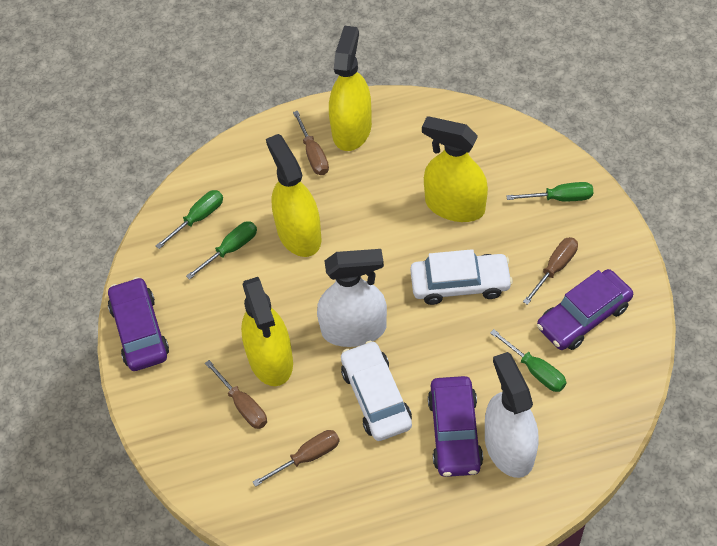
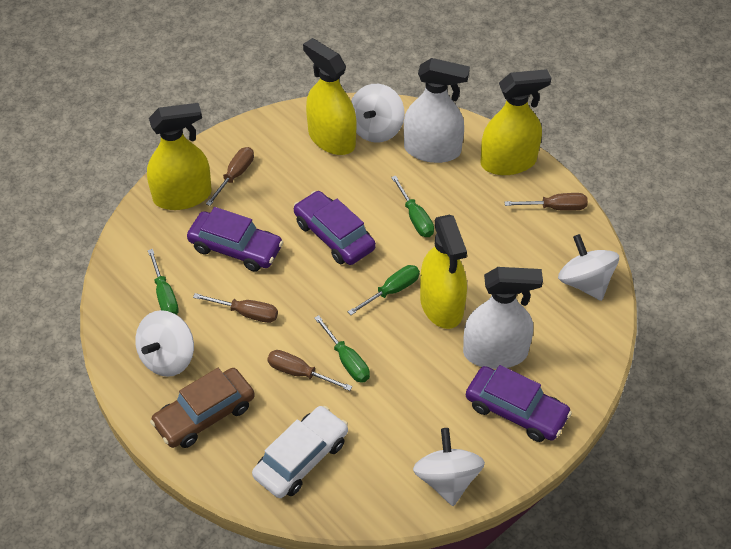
brown car: none = 0 -> [150,368,255,448] = 1
white car: [341,341,412,441] [410,249,513,305] = 2 -> [252,406,348,498] = 1
white spinning top: none = 0 -> [135,310,194,377] [351,84,405,143] [413,428,485,506] [558,234,619,301] = 4

